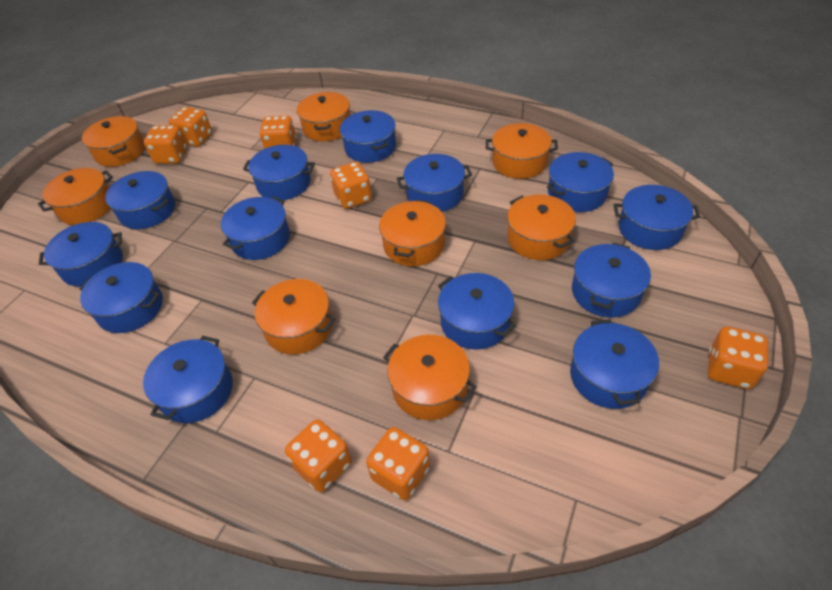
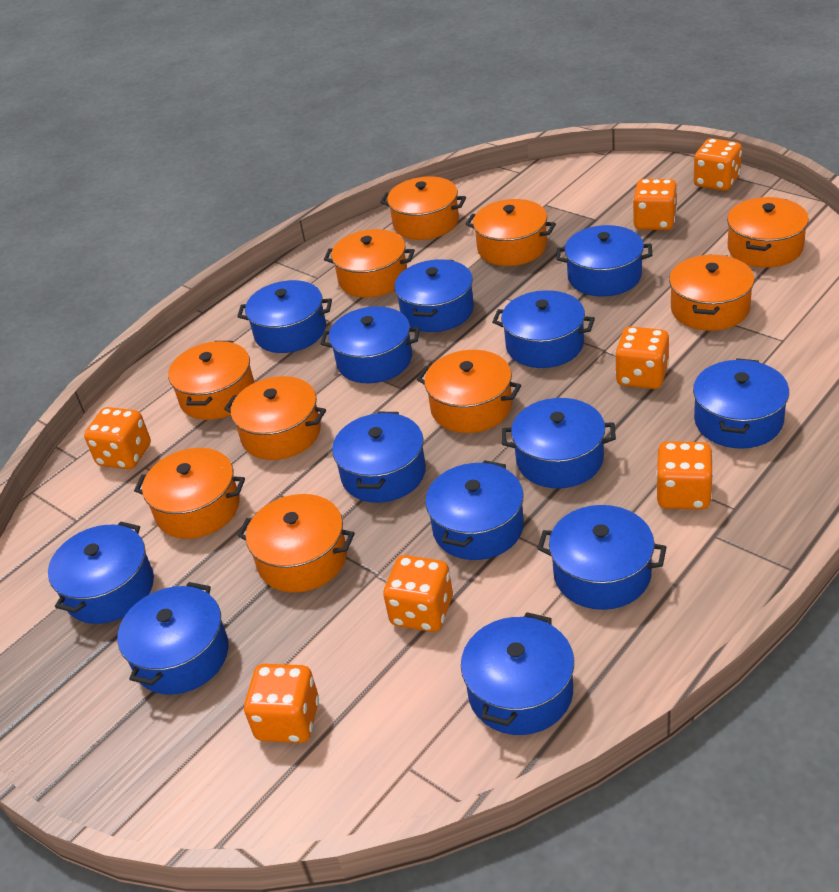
orange pot: [38,168,113,225] [82,116,145,167] [252,279,336,354] [297,92,350,141] [379,200,446,266] [383,335,477,420] [486,123,558,179] [507,194,576,260] = 8 -> [134,448,245,539] [168,341,255,420] [224,376,326,460] [237,494,355,593] [324,229,415,298] [380,176,466,240] [417,350,521,433] [466,199,556,266] [669,254,754,331] [727,197,809,268] = 10

